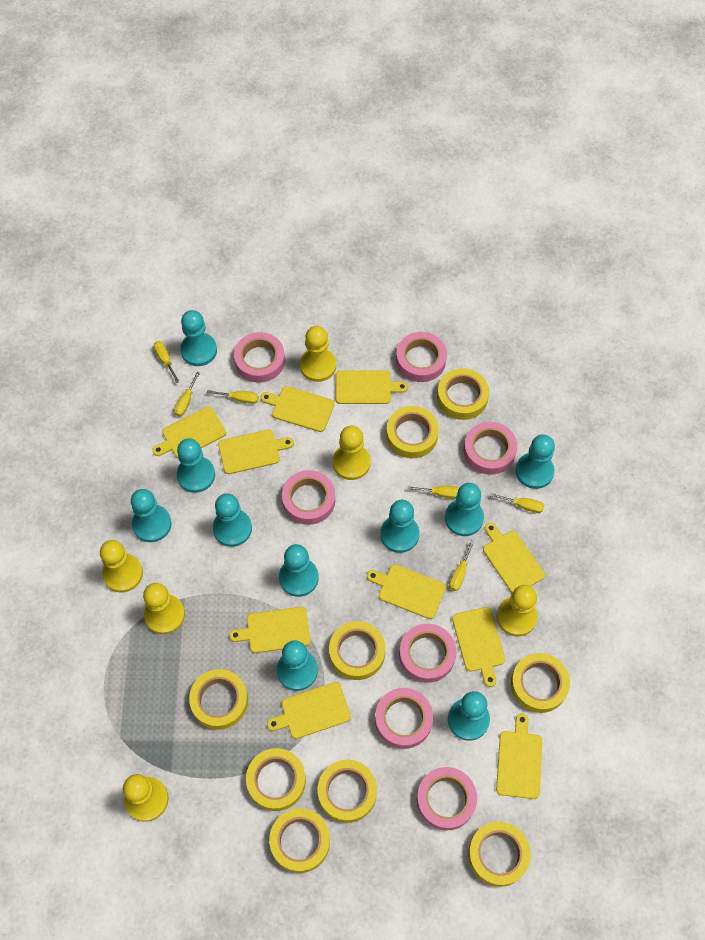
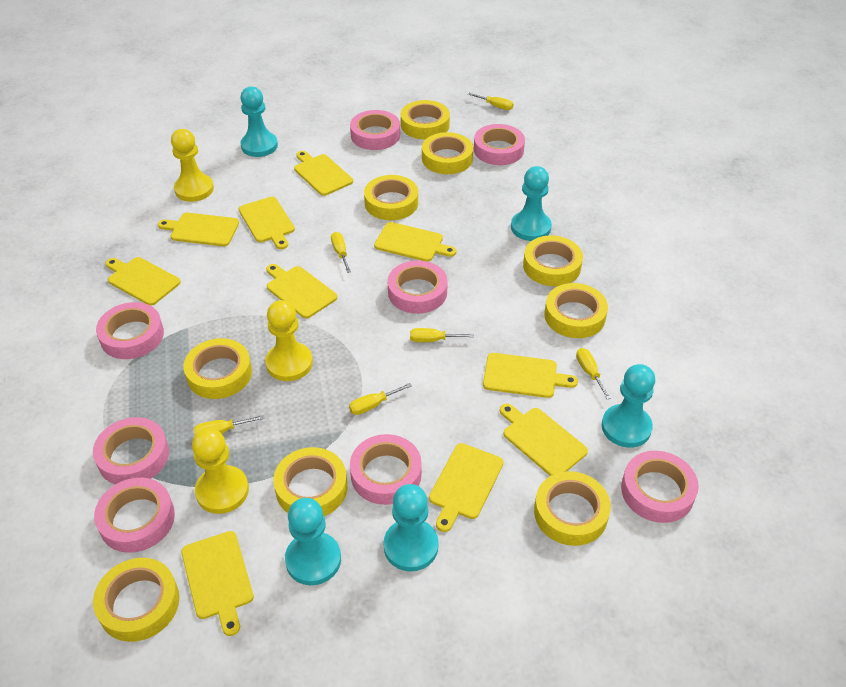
pink tape: [234,332,285,383] [282,470,335,525] [375,688,433,749] [396,332,447,382] [399,624,457,683] [417,767,477,830] [464,422,517,475] = 7 -> [93,417,169,485] [94,478,175,553] [96,302,164,359] [350,110,400,150] [350,434,422,505] [388,260,448,314] [474,124,525,165] [621,451,699,523] = 8
turquoise pawn: [131,489,172,542] [176,438,215,493] [180,310,217,366] [213,493,252,547] [277,640,318,691] [279,544,319,597] [380,500,419,553] [445,483,484,536] [448,691,490,741] [516,434,555,489] = 10 -> [240,87,278,157] [285,498,341,585] [383,484,439,571] [511,166,552,241] [602,364,655,448] = 5
yellow pawn: [100,540,143,593] [123,774,168,822] [143,583,185,634] [300,326,336,382] [333,426,371,480] [497,585,538,636] = 6 -> [171,129,214,202] [192,428,249,514] [265,300,313,381] = 3

